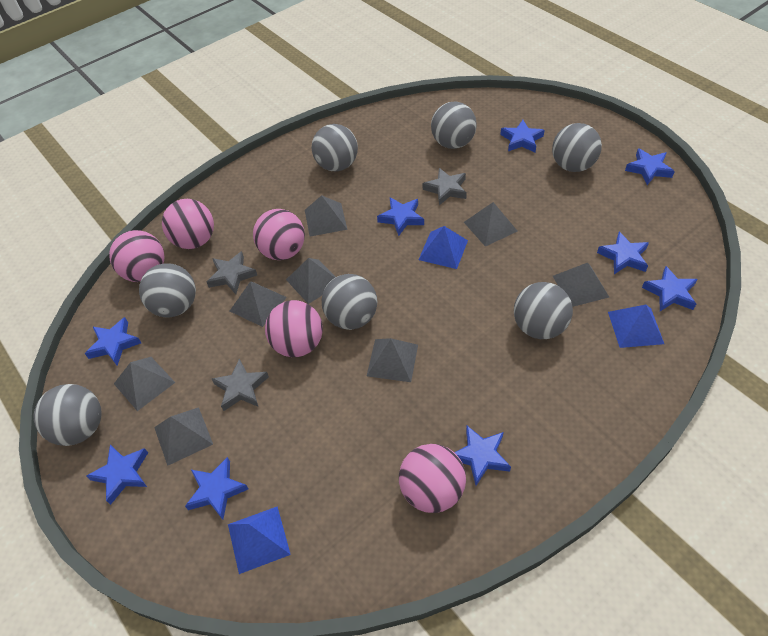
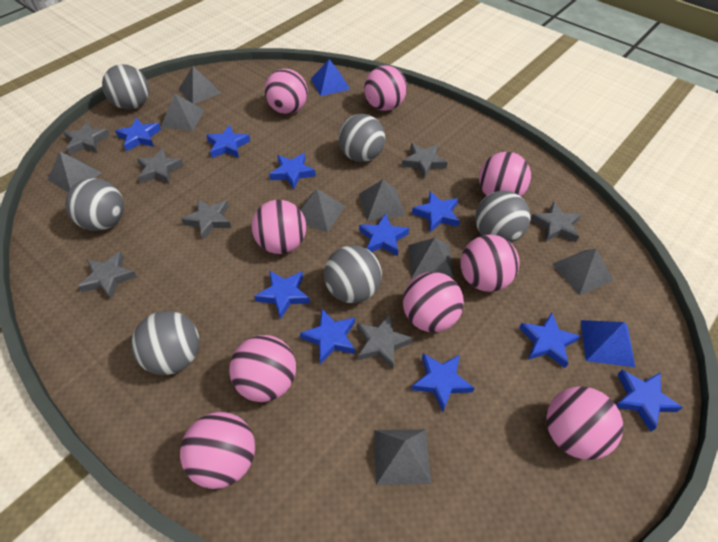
blue pyramid: [228,506,291,574] [419,226,468,269] [608,305,664,348] = 3 -> [311,59,350,96] [581,320,635,367] = 2
blue star: [85,317,141,366] [86,445,148,505] [185,457,248,520] [377,197,424,236] [454,426,511,485] [500,120,545,152] [597,232,649,274] [625,148,675,185] [642,266,697,311] = 9 -> [115,118,161,151] [206,125,250,158] [254,270,310,320] [269,153,316,189] [300,309,355,364] [359,213,409,256] [411,353,474,412] [412,191,460,232] [519,312,580,368] [616,370,683,432] = 10
grey ball: [34,384,101,446] [139,263,196,317] [312,124,358,171] [322,274,377,330] [431,102,477,149] [514,282,573,339] [552,123,602,172] = 7 -> [65,178,124,231] [102,64,149,110] [131,311,199,375] [324,245,382,303] [339,114,385,162] [475,191,531,243] = 6
grey star: [207,251,257,294] [212,359,269,411] [423,168,467,205] = 3 -> [63,121,110,155] [78,251,137,300] [137,148,184,183] [181,199,231,240] [357,314,413,369] [402,143,448,179] [531,201,582,242] = 7
pink ball: [109,230,164,282] [162,199,214,249] [253,209,305,260] [265,300,323,357] [399,444,466,513] = 5 -> [180,412,255,489] [229,335,296,402] [252,200,306,254] [264,69,308,114] [364,65,407,111] [403,272,464,332] [460,235,520,292] [479,152,531,196] [546,386,623,460] = 9

